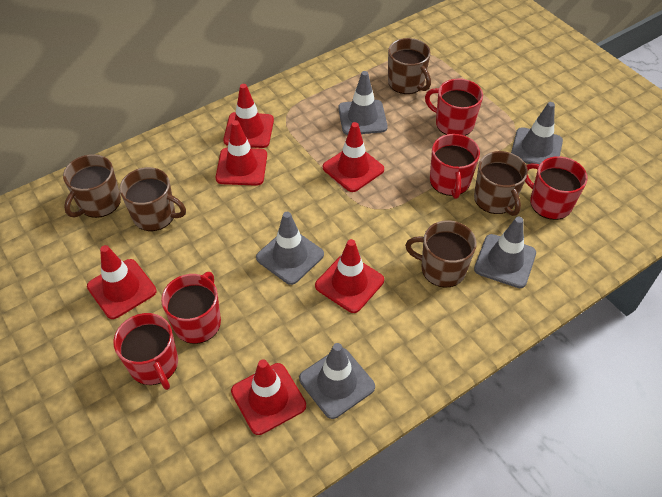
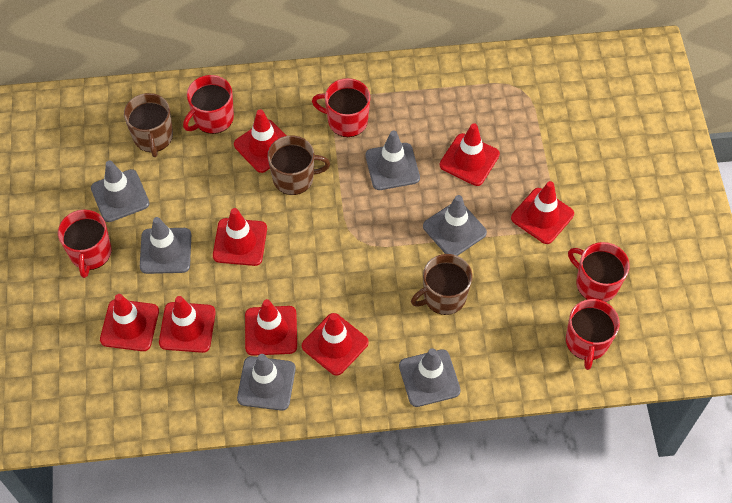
brown mug: [63,154,121,218] [120,167,186,231] [388,38,431,94] [405,220,477,288] [474,151,528,216] = 5 -> [124,93,173,157] [268,135,330,195] [411,254,472,315] = 3
grey traffic cone: [256,212,324,285] [299,343,375,419] [338,71,388,135] [474,217,536,288] [511,102,563,165] = 5 -> [91,161,150,222] [140,217,191,274] [237,354,296,411] [366,131,420,190] [399,348,461,407] [423,195,487,256] = 6
red traffic cone: [87,245,157,319] [216,120,267,186] [223,84,274,148] [231,359,306,435] [315,239,384,313] [323,122,384,192] = 6 -> [100,294,159,351] [159,296,216,353] [213,208,267,266] [234,110,286,173] [245,299,297,356] [302,313,369,376] [440,123,500,186] [511,181,574,244] = 8

